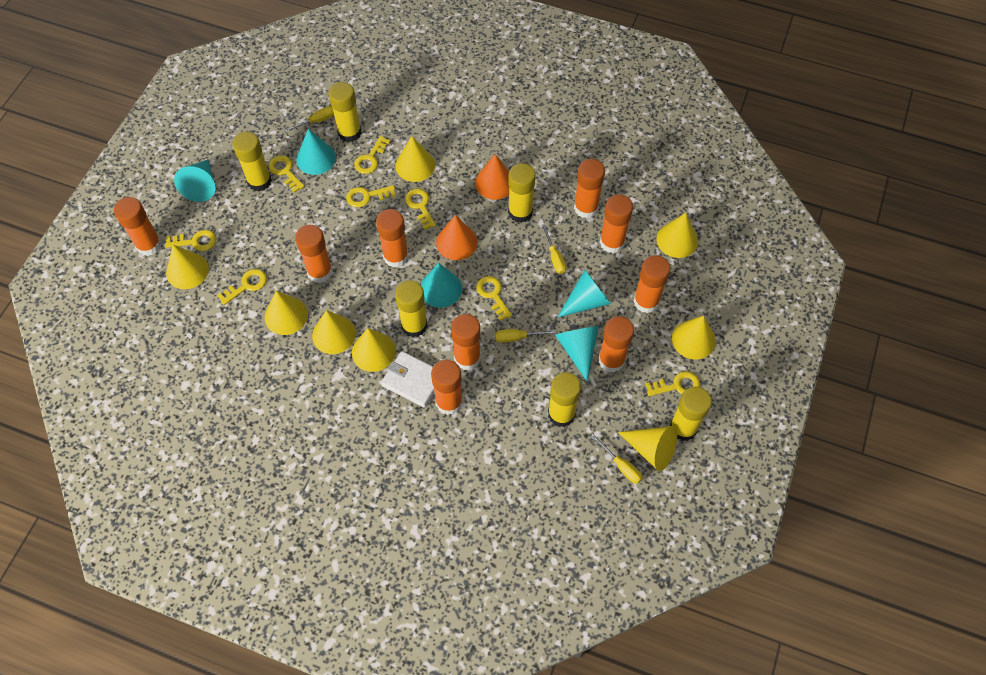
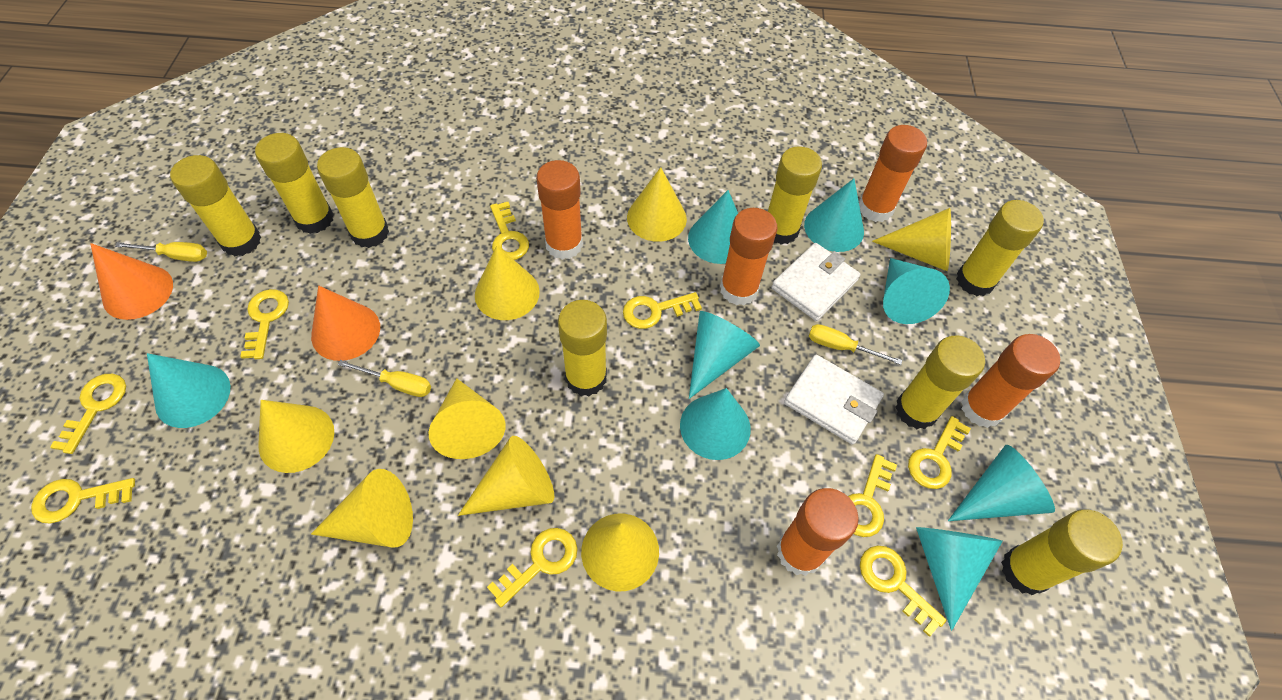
orange glue stick: [114,197,162,256] [295,225,333,283] [376,209,409,268] [431,360,463,415] [451,314,481,370] [574,159,605,218] [599,316,634,373] [600,194,633,253] [633,255,670,313] = 9 -> [536,160,583,260] [720,208,777,305] [777,488,859,576] [859,125,927,222] [961,334,1060,428] = 5
turquoise cone: [174,160,216,202] [296,129,336,175] [421,263,462,308] [555,326,599,382] [557,270,611,318] = 5 -> [147,353,230,428] [680,388,751,460] [688,190,738,264] [689,311,760,399] [804,179,864,252] [883,258,950,324] [916,527,1003,631] [948,445,1055,521] = 8
white wallet: [381,351,435,407] = 1 -> [771,243,861,321] [784,355,884,445] = 2
yellow glue stick: [232,131,272,192] [329,82,361,142] [395,280,427,337] [508,163,536,223] [548,372,581,427] [670,387,712,441] = 6 -> [170,155,261,256] [255,133,334,234] [317,147,389,248] [558,300,607,396] [768,146,822,245] [895,335,985,429] [956,200,1044,296] [1001,509,1123,595] = 8
yellow key: [165,230,217,251] [217,269,267,305] [269,155,305,193] [346,185,396,207] [354,136,391,174] [405,188,436,230] [476,276,512,321] [646,371,700,396] = 8 -> [31,478,135,523] [50,374,126,454] [240,289,289,359] [487,528,577,607] [490,202,529,260] [623,292,702,329] [848,454,897,537] [860,545,946,637] [908,416,971,489] = 9
yellow screwdriver: [284,106,334,132] [495,329,557,343] [542,224,566,274] [592,435,642,484] = 4 -> [115,242,207,262] [338,360,431,397] [809,324,902,365] = 3

